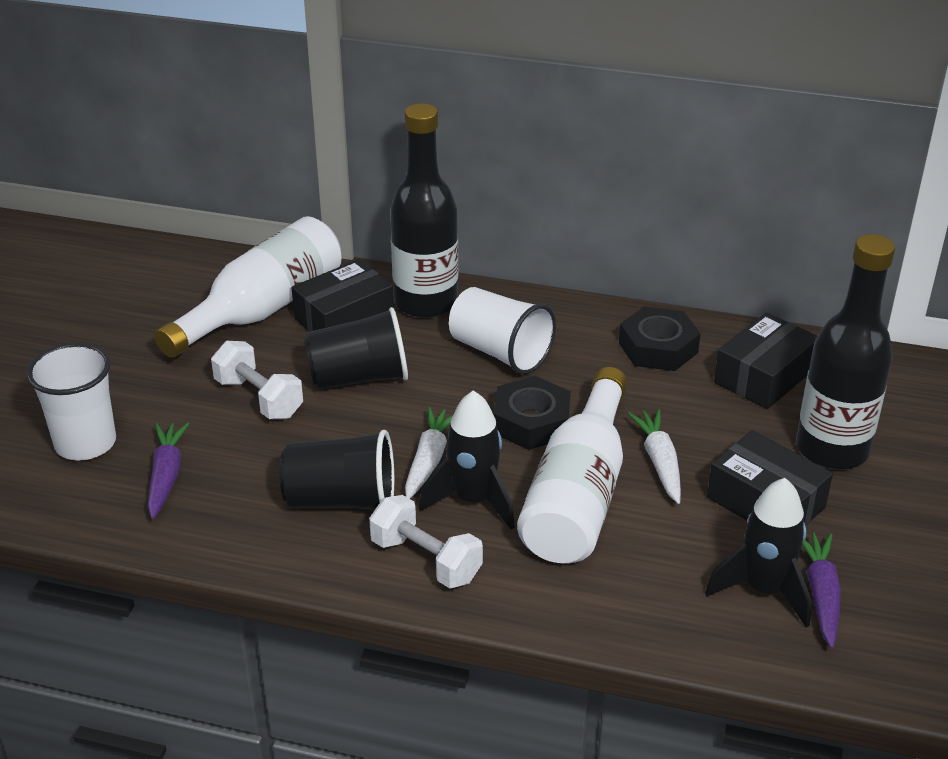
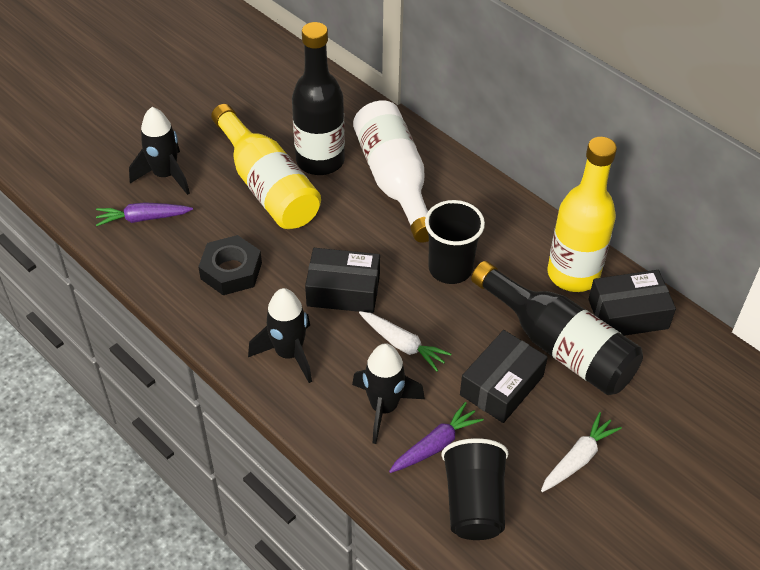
black nut: [493,376,571,450] [619,306,701,371] = 2 -> [198,235,262,295] = 1
black rocket: [419,390,515,530] [705,478,812,628] = 2 -> [129,107,190,195] [248,288,312,383] [352,343,425,444] = 3
white bottle: [154,216,342,358] [517,367,628,564] = 2 -> [353,100,429,243] = 1
white cup: [27,343,116,461] [449,287,556,375] = 2 -> none = 0
white dumbbell: [211,341,303,419] [369,495,483,588] = 2 -> none = 0
yellow bottle: none = 0 -> [211,104,321,229] [548,137,617,292] = 2

